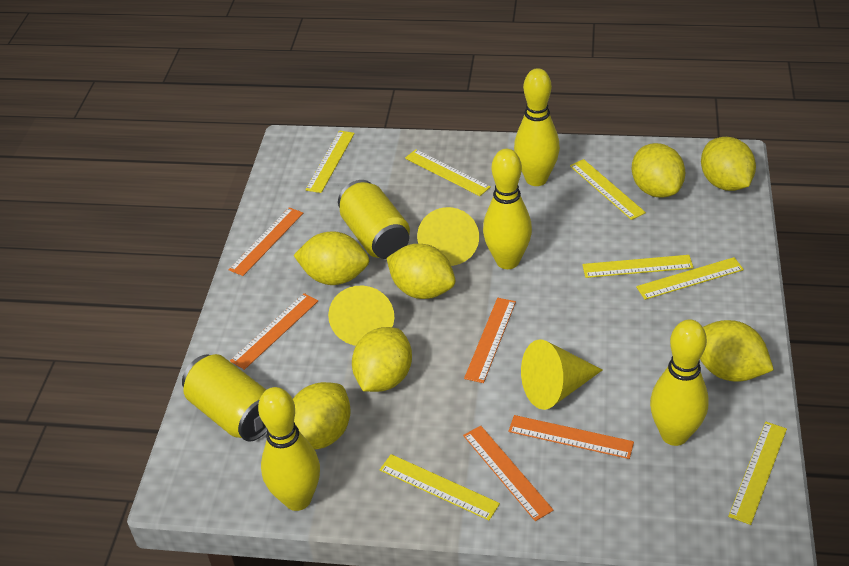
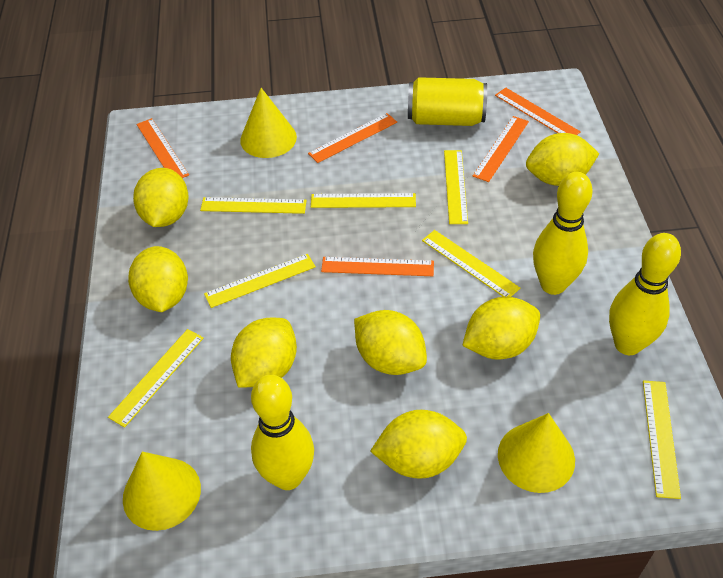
yellow bowling pin: [258,387,320,511] [483,149,532,269] [514,68,560,186] [650,319,709,446] = 4 -> [251,375,314,490] [533,172,593,295] [609,233,681,355] = 3
yellow can: [182,354,267,442] [338,180,410,259] = 2 -> [408,77,487,126] = 1

